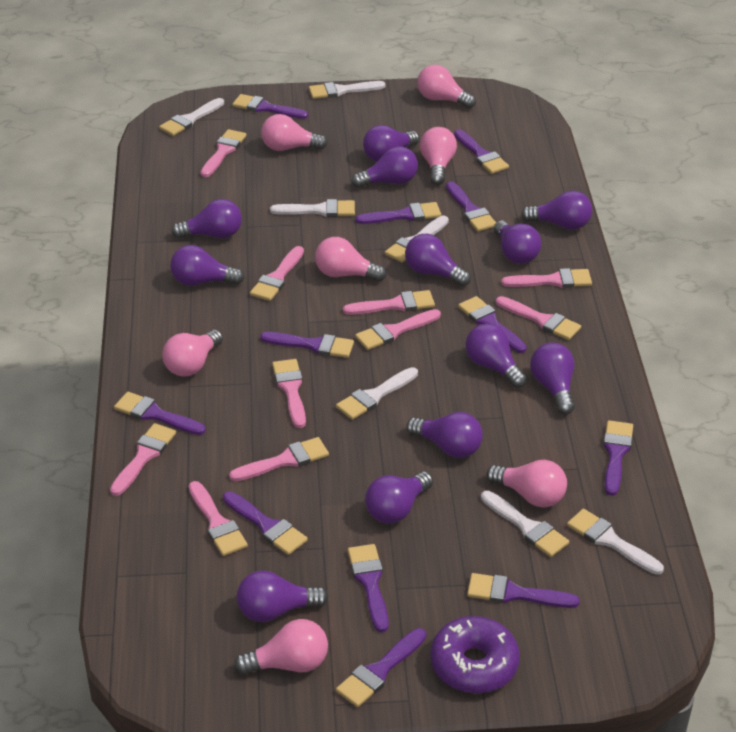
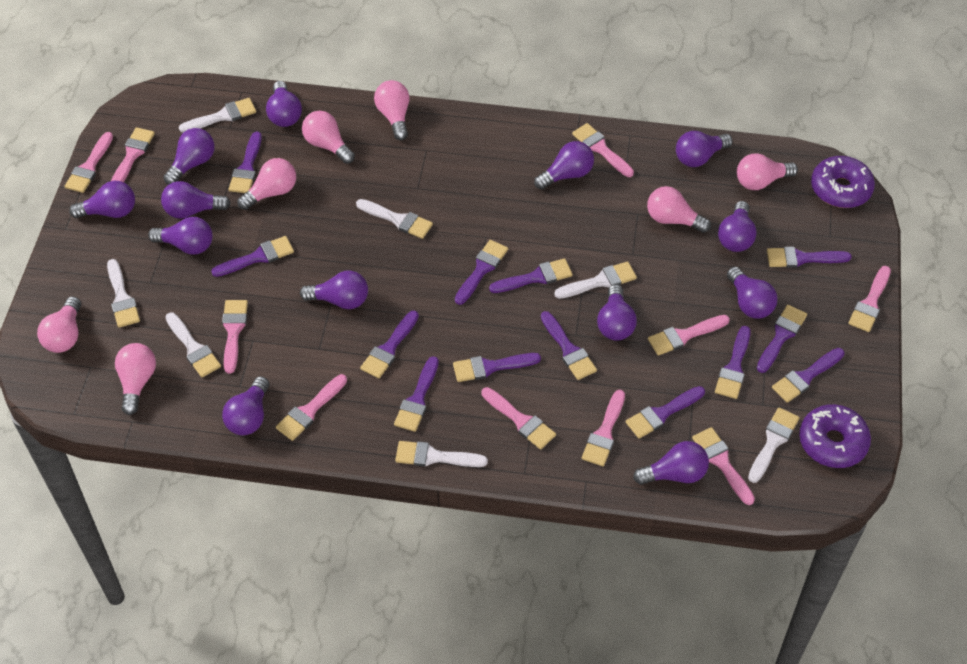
purple brush: [114,392,206,435] [223,491,308,555] [232,94,308,119] [260,332,354,358] [336,628,426,707] [348,544,389,632] [356,202,441,224] [446,182,496,231] [454,129,509,174] [458,296,527,353] [467,573,580,608] [603,420,633,496] = 12 -> [211,236,294,277] [229,132,262,193] [360,311,419,379] [394,356,439,432] [453,353,541,382] [455,240,508,305] [489,258,573,293] [541,311,597,380] [626,386,705,439] [715,326,751,399] [757,305,807,373] [767,247,852,268] [772,348,845,403] = 13
purple donut: [430,616,520,693] = 1 -> [799,404,871,468] [811,156,875,208] = 2
purple light bulb: [170,245,245,286] [172,199,242,238] [237,571,328,622] [352,146,418,188] [363,125,419,162] [365,472,433,523] [405,234,471,287] [406,412,483,458] [465,323,527,388] [494,221,542,264] [521,191,592,230] [530,342,575,415] = 12 -> [69,181,135,218] [148,217,213,255] [161,181,231,219] [164,128,215,185] [222,376,269,435] [266,81,302,127] [300,270,368,309] [534,141,594,190] [597,285,637,341] [633,441,709,485] [676,131,732,167] [718,201,757,252] [727,267,778,319] = 13

